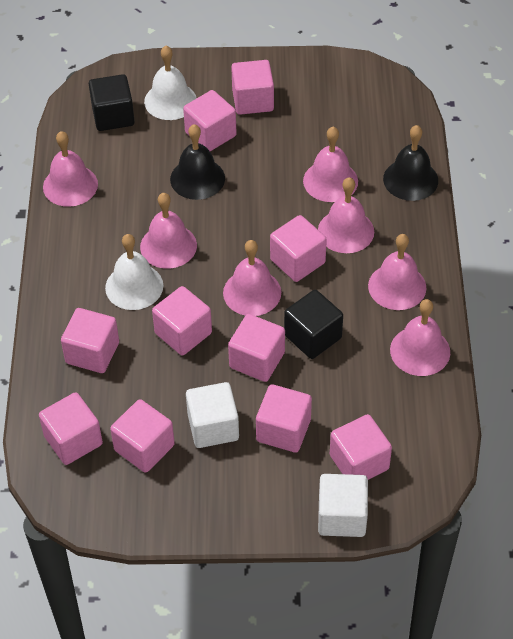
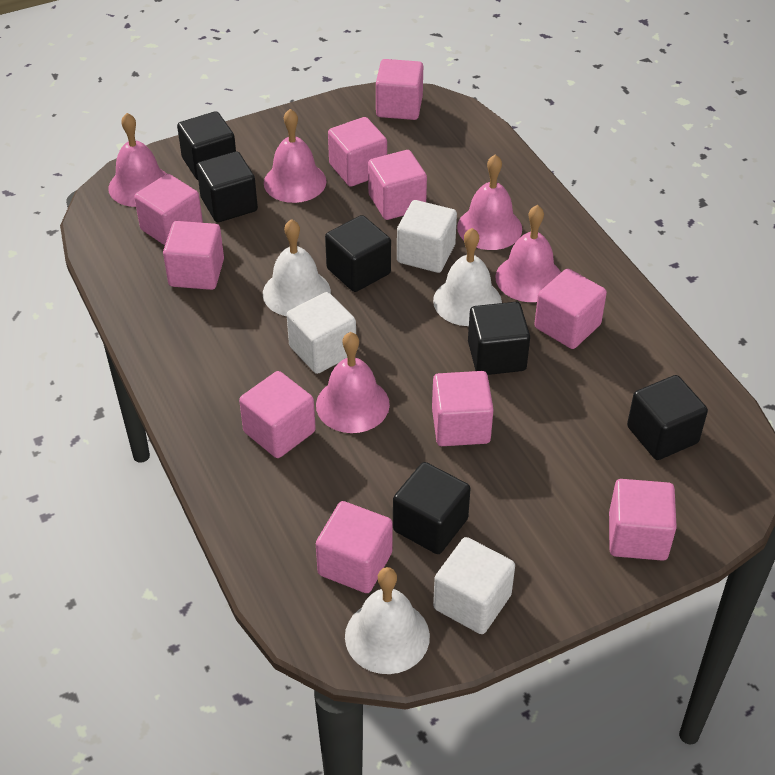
black bell: [170,124,225,200] [383,125,438,201] = 2 -> none = 0
black cube: [89,74,135,131] [284,290,343,359] = 2 -> [177,111,236,180] [196,151,258,222] [325,215,391,292] [393,462,471,554] [468,302,530,375] [627,375,708,460] = 6
pink bell: [43,131,98,207] [140,193,197,269] [223,240,281,316] [303,127,358,202] [318,177,374,253] [368,234,426,310] [390,299,450,376] = 7 -> [108,113,167,207] [264,109,327,203] [316,332,390,433] [457,154,522,250] [495,205,561,302] = 5
white bell: [105,234,163,310] [144,46,197,120] = 2 -> [263,219,331,316] [345,567,430,674] [433,228,502,326] = 3
white cube: [186,382,239,448] [318,474,368,537] = 2 -> [287,292,356,374] [397,200,457,273] [433,537,515,634] = 3

